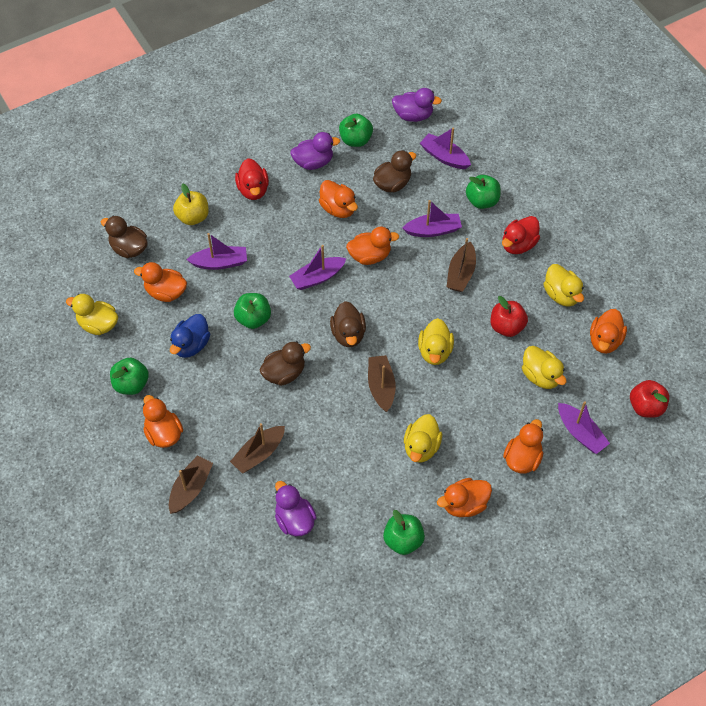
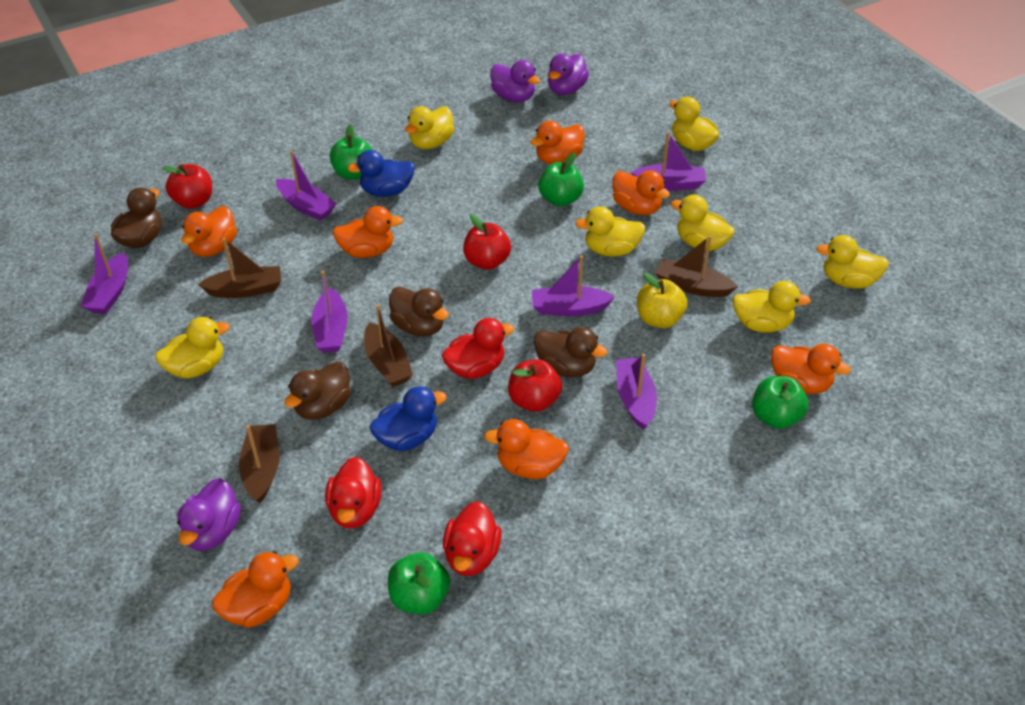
blue duck: [170,314,210,358] = 1 -> [347,150,415,197] [370,386,447,451] = 2
green apple: [110,358,149,395] [234,293,271,329] [339,114,373,147] [383,510,425,555] [466,175,501,209] = 5 -> [330,125,373,180] [388,552,450,614] [538,153,584,206] [752,376,808,429] = 4
purple boat: [187,233,247,270] [289,245,347,290] [403,200,462,237] [420,127,471,169] [558,401,610,454] = 5 -> [81,234,128,314] [276,151,336,221] [312,270,348,353] [532,255,615,316] [616,354,657,430] [631,132,706,190] = 6
red apple: [491,296,528,337] [630,380,669,418] = 2 -> [163,164,212,209] [463,214,511,270] [508,359,562,412] = 3
red duck: [235,158,269,200] [502,216,540,254] = 2 -> [325,457,382,529] [442,318,514,379] [443,501,502,576] = 3
yellow duck: [66,294,118,335] [404,414,442,463] [418,318,454,365] [522,346,566,389] [543,264,584,307] = 5 -> [155,317,230,378] [405,106,454,149] [575,207,645,256] [669,97,720,151] [671,195,735,251] [733,281,811,332] [816,235,889,289] = 7

